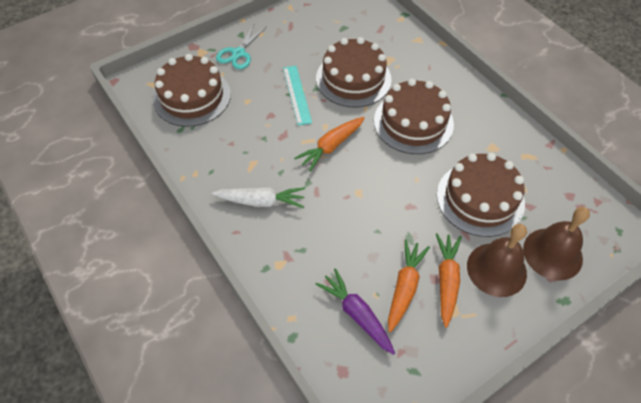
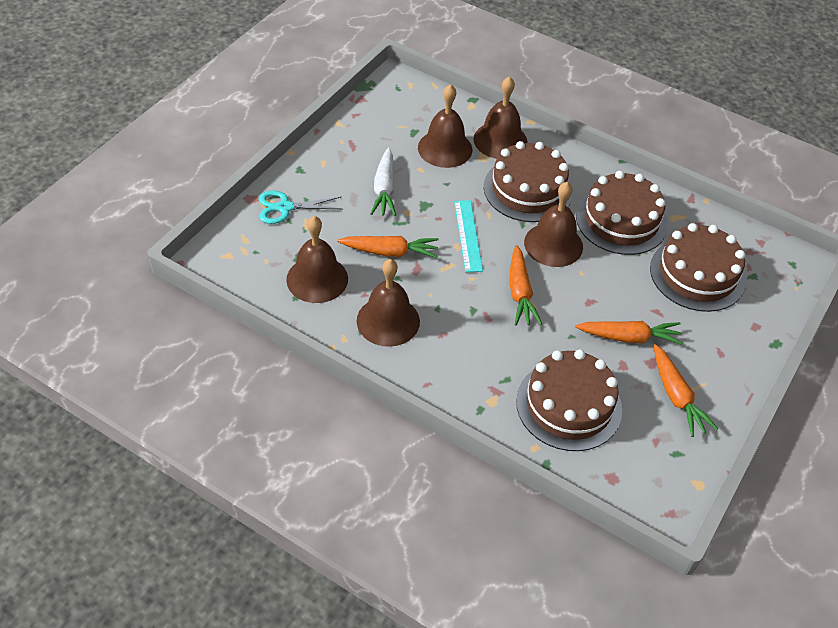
brown bell: [467,224,527,297] [523,207,590,281] = 2 -> [286,216,348,303] [357,259,420,347] [418,84,472,168] [473,76,528,159] [524,182,583,267] = 5
orange carrot: [294,117,365,172] [388,239,430,333] [436,233,462,328] = 3 -> [337,236,439,258] [509,245,542,326] [575,321,683,345] [654,344,718,437] = 4
purple carrot: [316,268,395,355] = 1 -> none = 0

